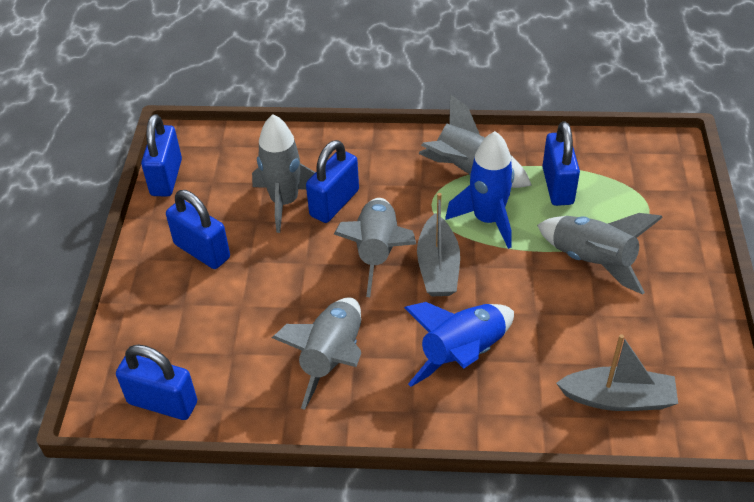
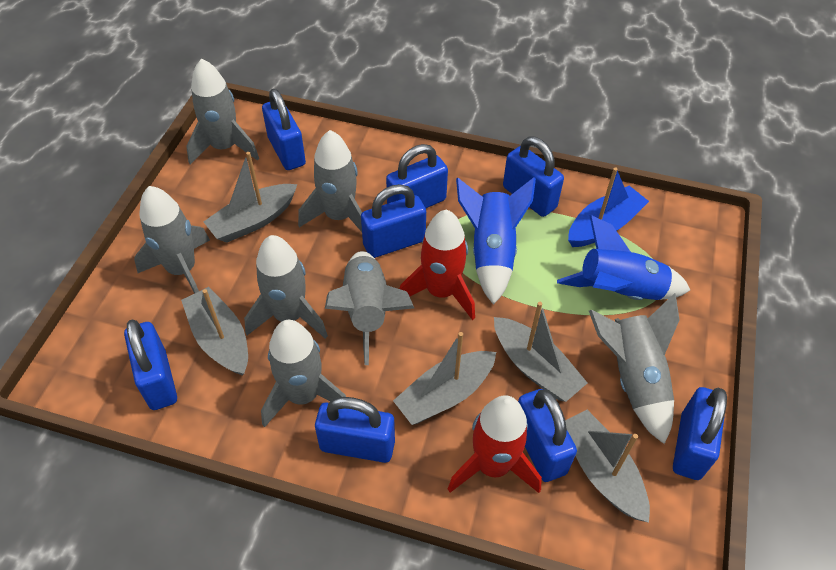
blue boat: none = 0 -> [568,167,649,247] = 1
blue padlock: [116,344,197,420] [141,114,182,197] [166,190,230,269] [306,140,359,223] [542,121,580,206] = 5 -> [124,320,177,410] [262,89,306,170] [315,397,395,463] [361,184,426,258] [386,144,448,208] [503,136,564,217] [518,389,577,482] [673,387,727,480] = 8
grey boat: [417,193,460,296] [556,334,678,411] = 2 -> [181,287,248,376] [203,152,297,243] [393,332,496,425] [494,302,587,402] [565,410,650,523] = 5
grey rocket: [252,114,316,233] [272,298,361,410] [334,198,416,297] [419,94,532,188] [537,213,663,295] = 5 -> [134,186,210,294] [186,58,259,164] [244,235,328,339] [261,320,346,427] [298,130,362,232] [325,251,414,365] [589,293,679,444] = 7
red rocket: none = 0 -> [400,209,475,320] [448,395,542,493] = 2

